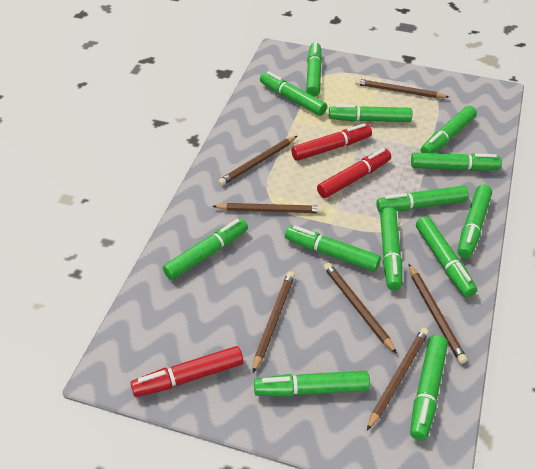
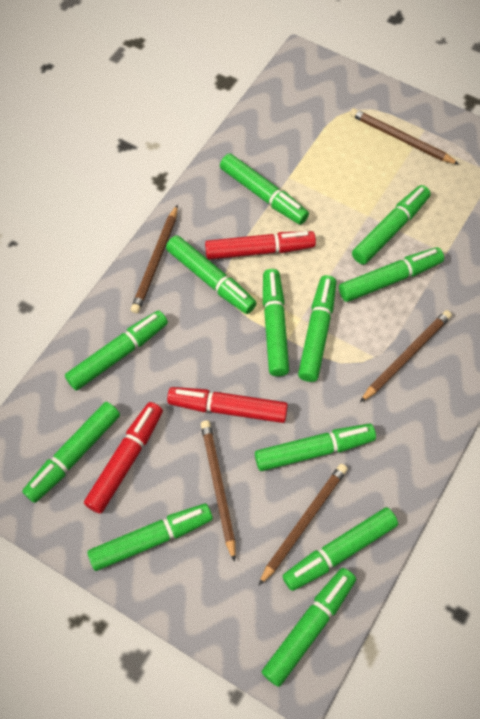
brown pencil: [212,203,324,213] [218,136,297,186] [253,271,295,373] [324,263,397,354] [355,79,449,98] [367,328,429,431] [409,264,467,364] = 7 -> [131,204,178,314] [201,420,236,562] [258,464,348,586] [350,108,460,165] [360,310,452,402] = 5
green marker: [163,218,248,280] [254,371,370,397] [260,71,327,116] [285,226,381,272] [306,42,322,97] [329,104,412,122] [376,185,469,212] [380,207,402,290] [410,335,448,441] [411,153,502,171] [416,216,477,297] [420,106,477,153] [458,184,492,258] = 13 -> [22,402,120,503] [65,311,168,390] [87,503,213,571] [166,235,256,314] [220,153,309,225] [255,423,376,471] [262,568,356,687] [263,269,289,376] [282,507,398,591] [298,275,336,382] [339,247,444,302] [352,185,431,265] = 12

